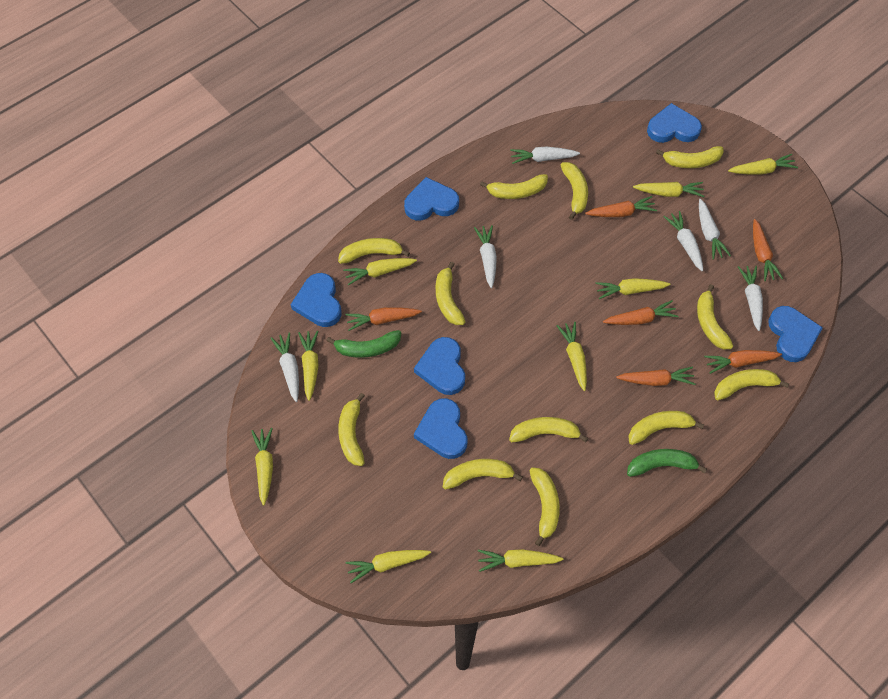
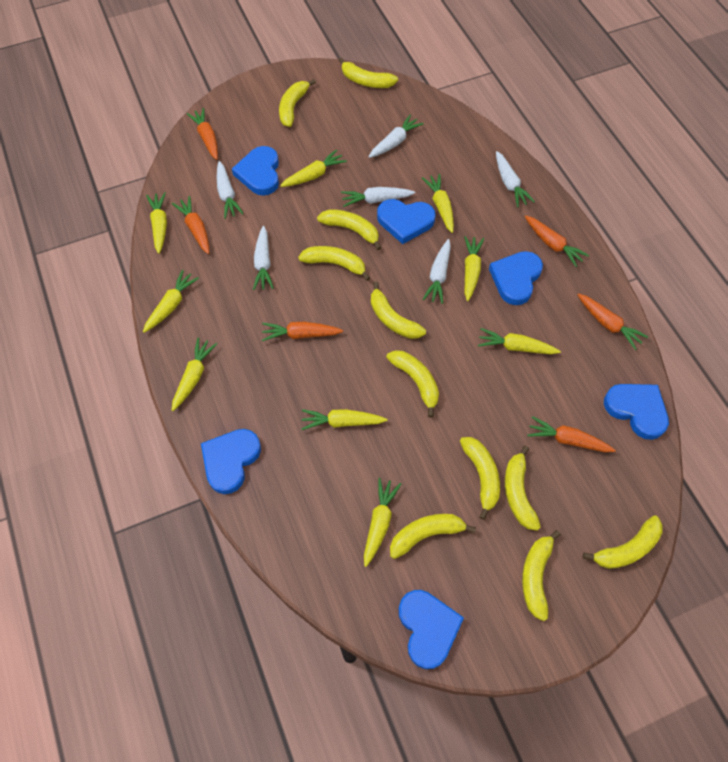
green banana: [326,330,401,358] [627,449,707,477] = 2 -> none = 0
yellow banana: [338,238,410,264] [338,393,365,466] [436,261,466,325] [443,459,522,490] [480,174,548,199] [509,417,588,443] [529,467,560,546] [561,162,588,220] [628,411,704,445] [656,146,723,168] [697,284,733,349] [714,369,789,400] = 12 -> [279,79,316,127] [298,246,370,281] [317,209,381,250] [339,57,398,88] [371,282,426,339] [386,350,439,418] [390,514,476,559] [460,437,500,520] [505,446,541,531] [522,530,561,621] [583,515,663,569] = 11

